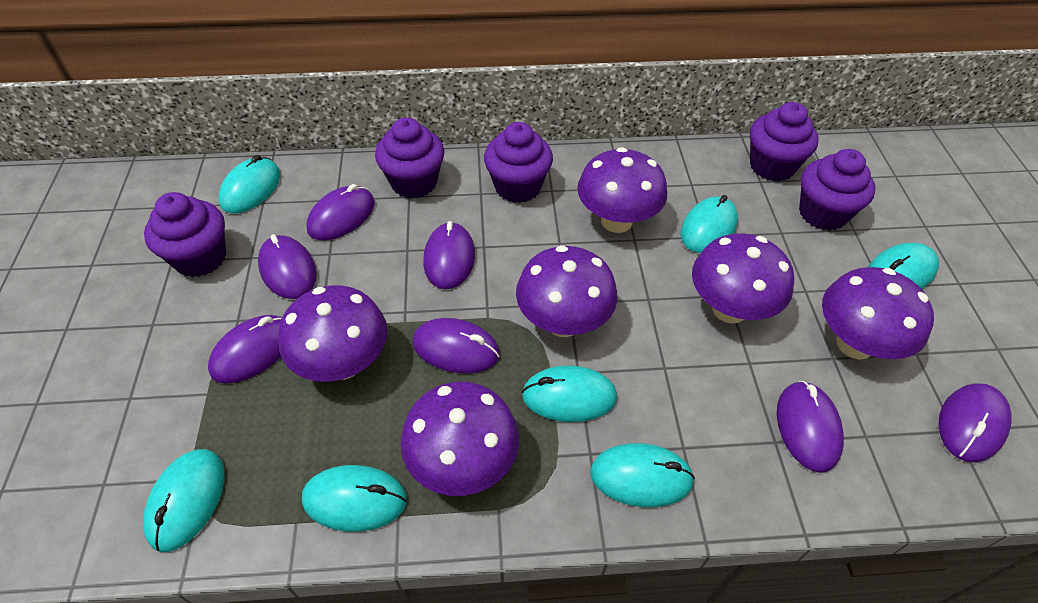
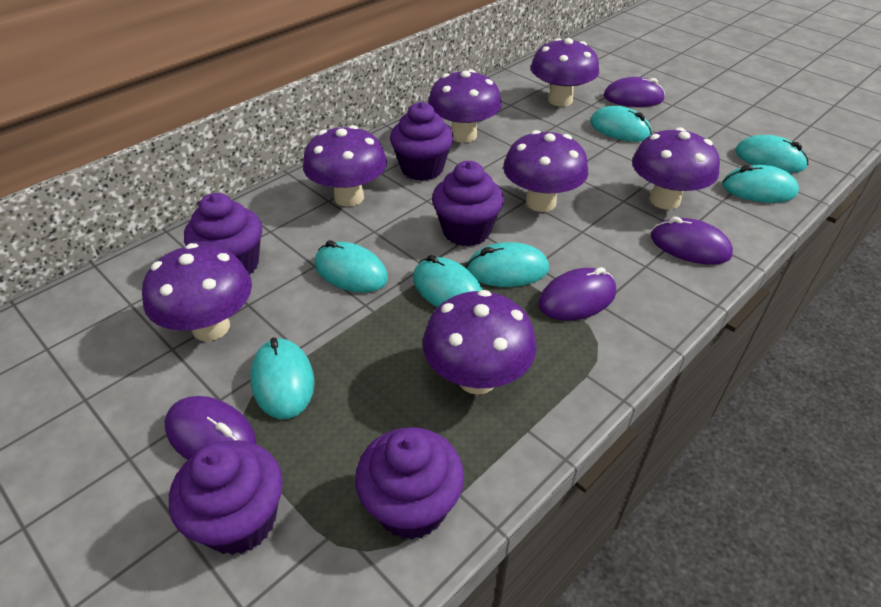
purple mouse: [208,315,282,384] [258,234,317,299] [306,184,375,241] [412,318,500,374] [423,221,475,289] [777,381,844,473] [939,383,1012,463] = 7 -> [165,396,256,460] [538,267,616,321] [604,77,665,107] [651,217,733,265] = 4
purple mushroom: [278,286,387,382] [400,382,519,496] [516,245,617,337] [577,147,667,233] [692,233,794,324] [822,267,934,360] = 6 -> [142,243,252,341] [303,125,387,207] [423,290,537,395] [428,70,502,143] [503,130,588,212] [531,38,599,107] [632,127,720,210] = 7

